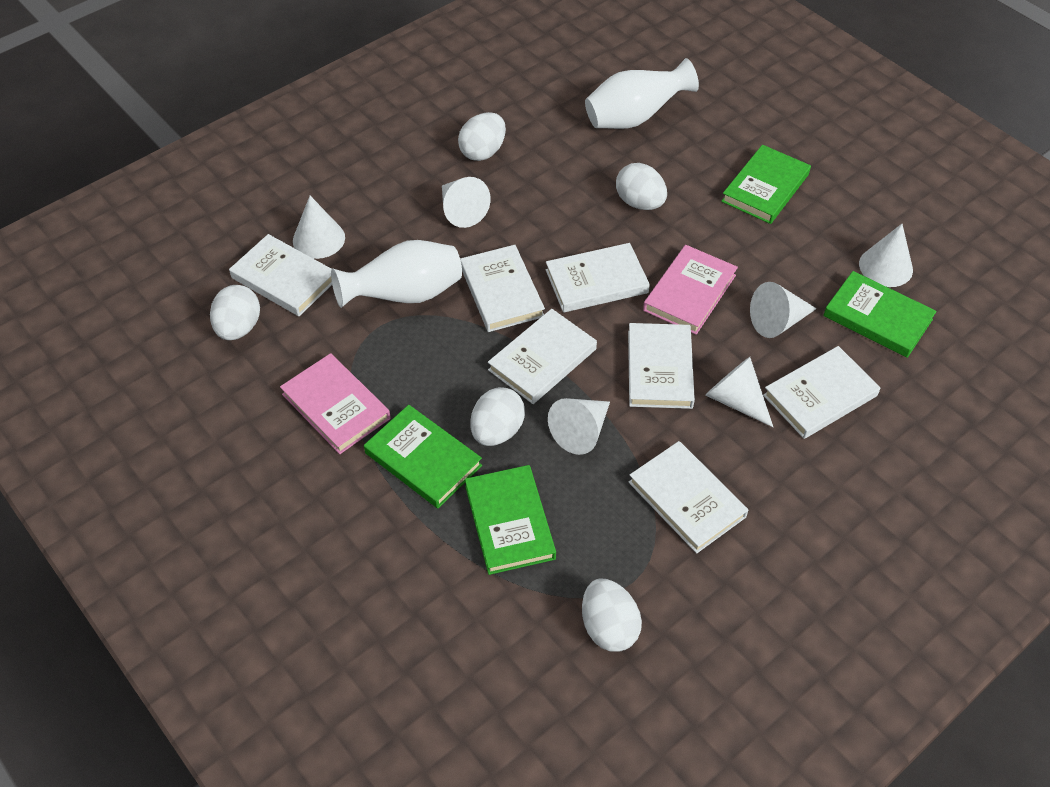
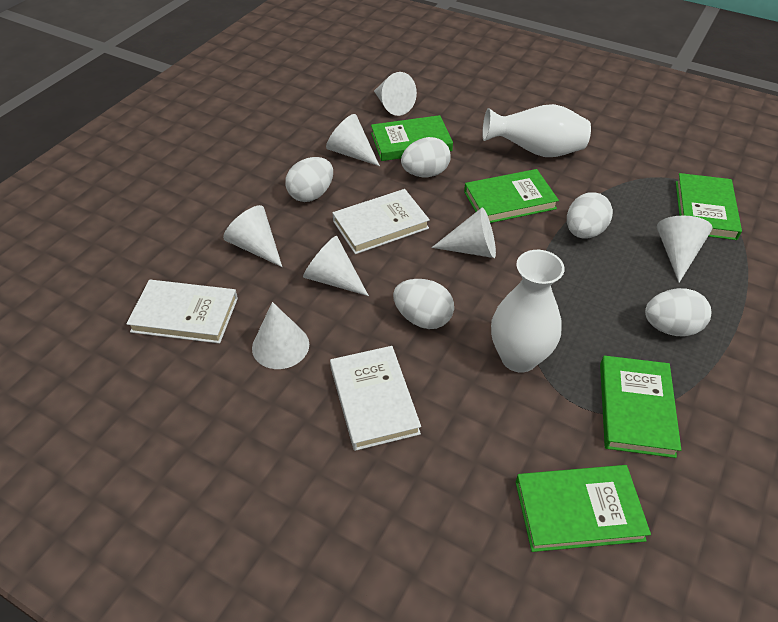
green book: [364,405,482,508] [465,465,556,575] [721,145,811,224] [823,271,936,358] = 4 -> [371,115,453,161] [464,169,559,223] [516,465,651,552] [600,356,681,458] [676,173,742,240] = 5
pink book: [280,353,391,454] [643,245,738,335] = 2 -> none = 0
white book: [229,234,332,316] [460,245,545,332] [488,309,597,404] [546,243,650,313] [628,323,695,409] [629,441,748,554] [763,346,881,439] = 7 -> [126,280,238,344] [330,346,421,451] [332,189,430,254] = 3
white cone: [293,196,345,259] [442,177,491,228] [548,398,610,455] [706,357,773,427] [750,282,817,338] [859,224,913,287] = 6 -> [223,205,282,267] [252,302,309,369] [303,236,369,296] [326,114,380,166] [374,72,417,116] [432,208,496,258] [657,216,713,283] = 7

